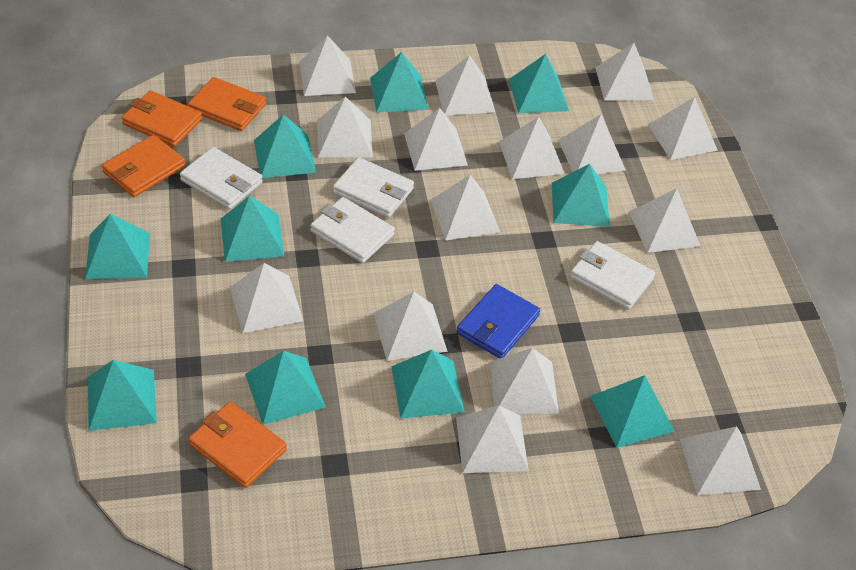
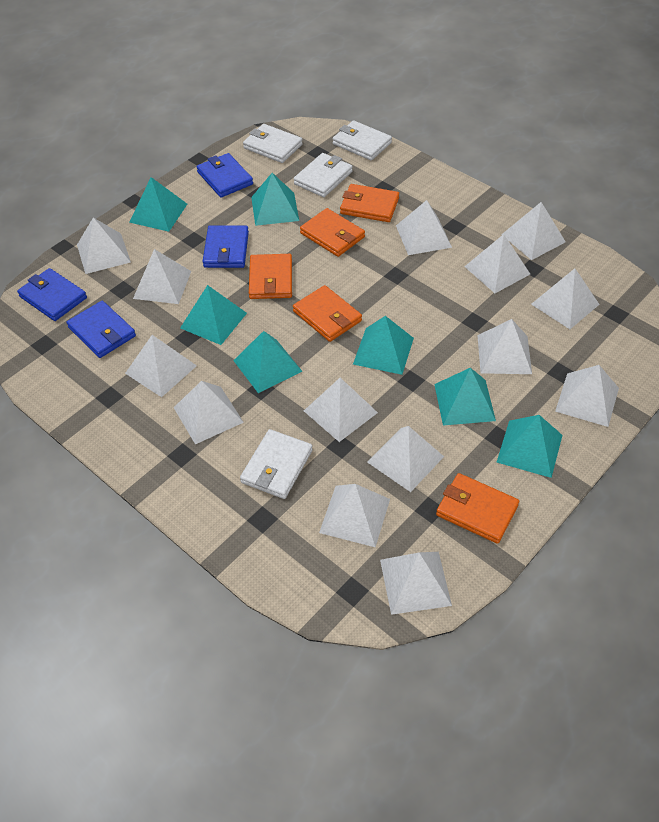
blue wallet: [457,284,540,358] = 1 -> [17,268,87,321] [66,301,136,358] [196,153,253,197] [203,225,249,268] = 4
orange wallet: [102,135,186,197] [122,90,202,147] [188,77,266,131] [188,402,287,488] = 4 -> [249,254,292,299] [293,285,362,342] [300,208,365,257] [340,184,399,222] [436,473,519,544] = 5
turquoise pyramid: [85,214,150,279] [88,360,157,431] [220,196,284,262] [245,351,326,425] [254,114,316,178] [370,52,429,112] [391,350,464,419] [509,54,569,113] [552,164,610,227] [590,375,675,447] = 10 -> [129,177,187,232] [180,285,247,345] [233,331,303,393] [251,173,299,226] [353,316,414,375] [434,368,496,426] [497,415,563,478] = 7
white pyramid: [230,263,303,333] [299,35,356,96] [317,96,373,157] [374,292,448,361] [404,108,468,171] [431,175,500,241] [435,55,495,116] [456,405,529,473] [490,348,559,414] [499,117,565,179] [558,114,626,174] [595,43,654,101] [629,188,701,253] [648,97,718,160] [680,426,761,495] = 15 -> [77,218,131,274] [125,335,197,397] [133,249,191,304] [174,381,244,444] [304,378,378,442] [319,484,390,547] [367,426,444,492] [380,552,452,615] [396,200,452,255] [464,234,530,293] [477,319,532,374] [501,202,566,260] [531,268,600,329] [555,365,619,427] = 14

